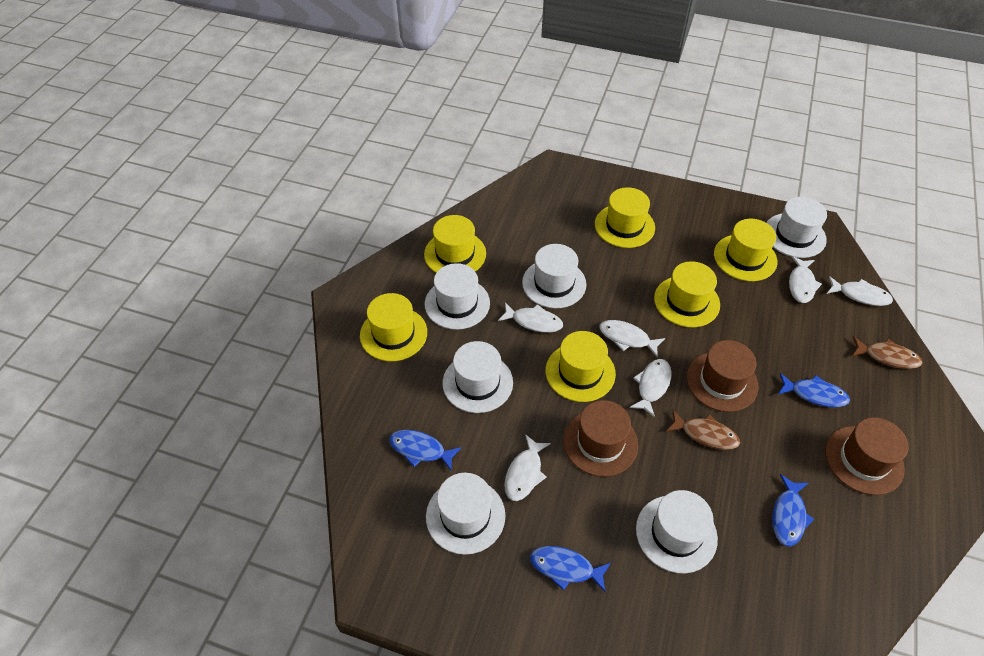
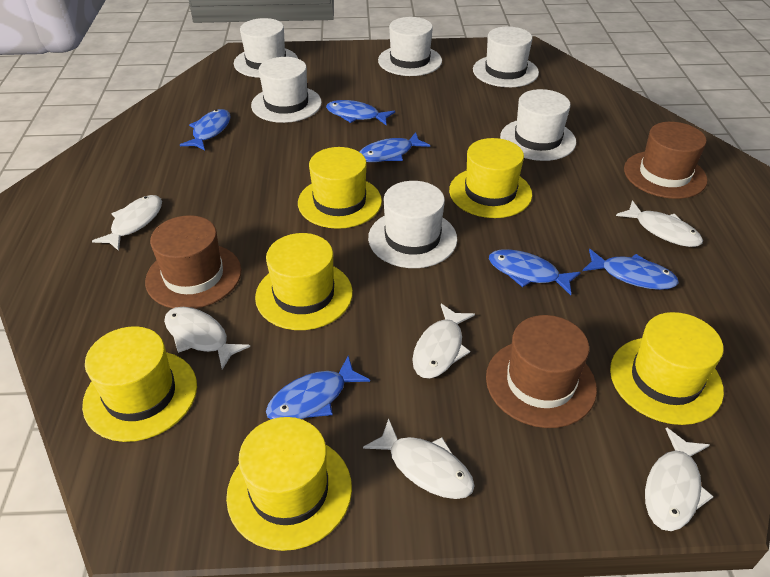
blue fish: [389,430,461,470] [530,546,611,592] [772,474,814,546] [778,373,850,407] = 4 -> [180,109,231,151] [266,356,370,419] [326,100,395,125] [360,132,430,162] [489,249,581,295] [582,249,679,290] = 6
brown fish: [666,410,740,450] [852,336,923,369] = 2 -> none = 0

